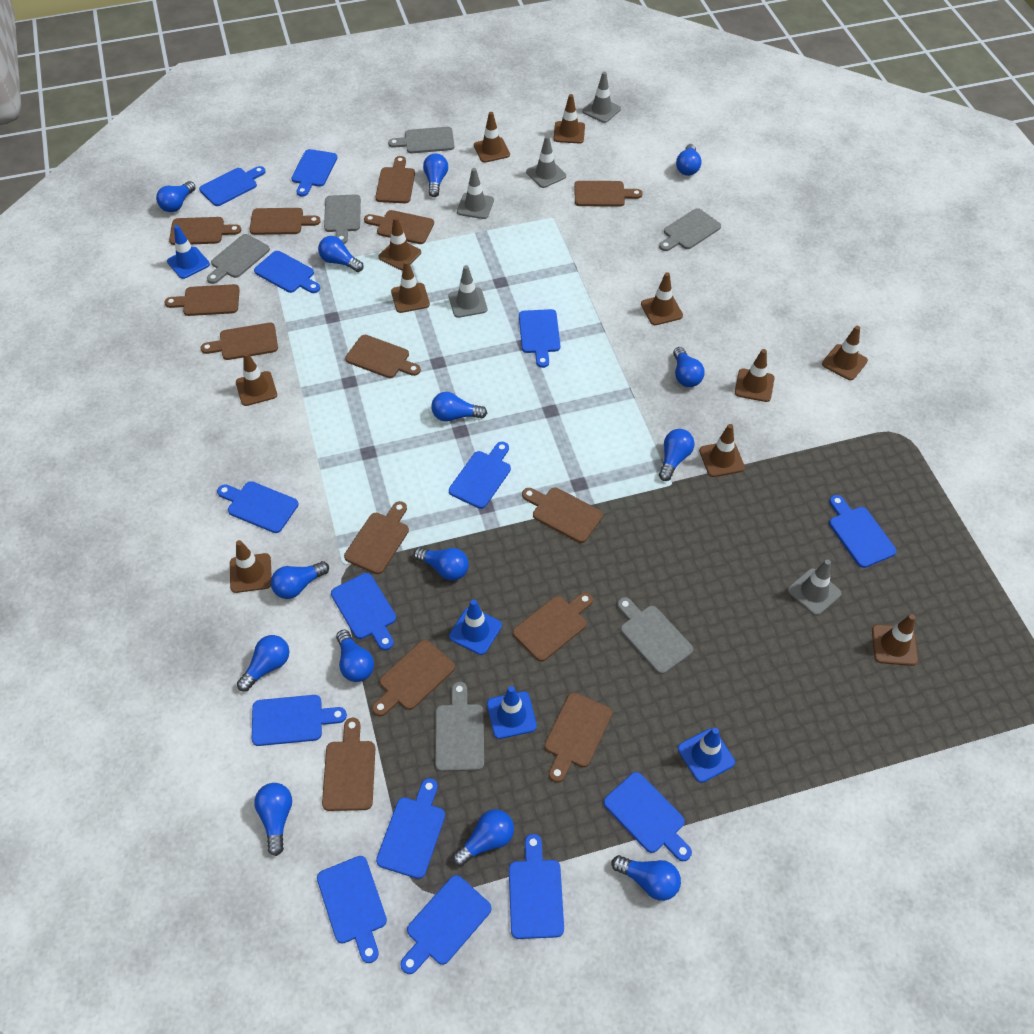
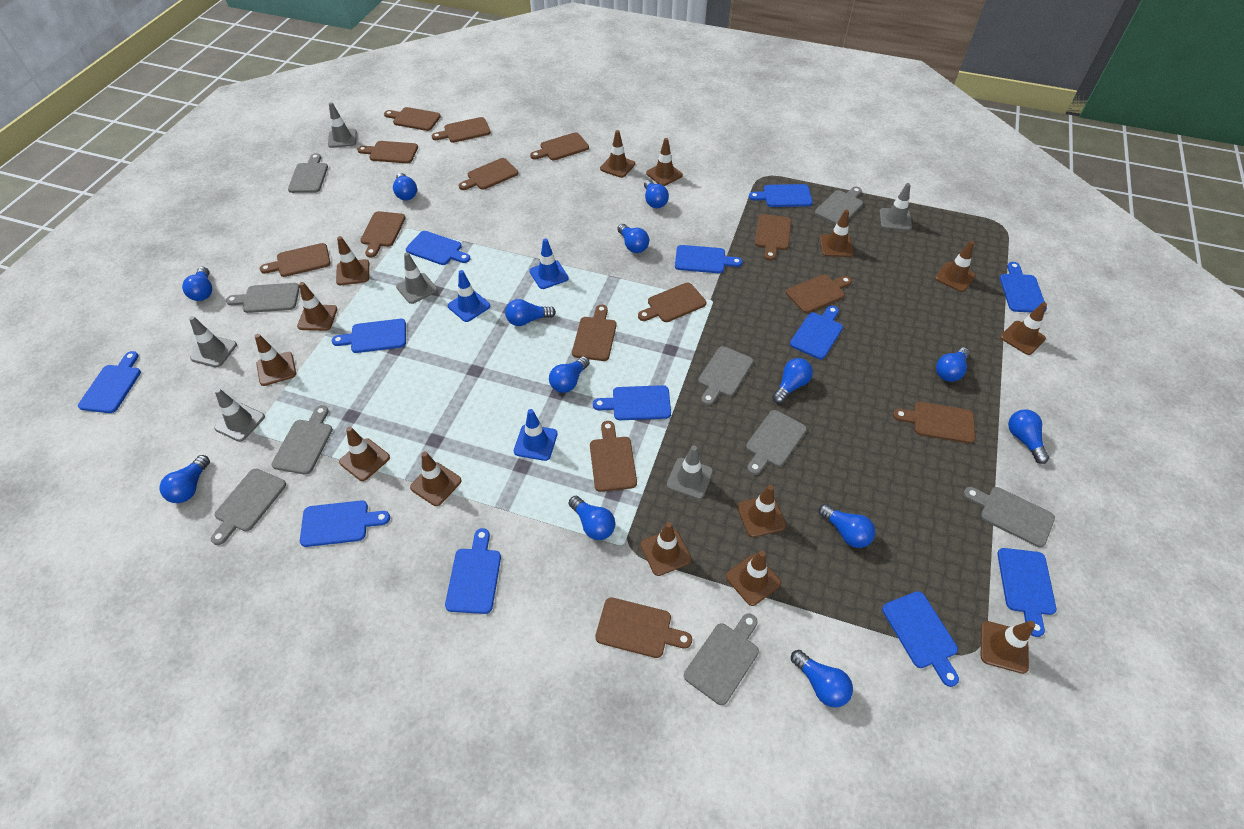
blue cutting board: [199,166,266,206] [217,481,298,533] [252,695,347,746] [254,251,320,293] [292,149,337,197] [317,856,387,963] [331,573,396,650] [376,778,445,879] [400,875,491,974] [449,442,511,509] [509,834,564,939] [519,309,560,368] [604,772,692,861] [829,495,897,568] = 14 -> [78,351,141,413] [300,500,390,547] [332,319,406,353] [406,231,470,265] [445,528,501,614] [593,385,671,420] [675,245,743,273] [749,184,813,207] [790,306,843,359] [882,591,959,687] [997,548,1056,637] [1000,262,1047,312] = 12
blue light bulb: [156,181,196,212] [237,635,289,692] [254,783,292,856] [271,561,329,599] [318,236,364,272] [336,630,374,682] [414,547,469,581] [423,153,448,197] [431,392,487,422] [452,809,514,866] [612,855,681,901] [659,429,694,481] [673,347,705,387] [676,144,702,176] = 14 -> [160,455,210,503] [182,267,212,301] [393,173,417,200] [505,299,556,326] [549,356,589,393] [569,496,615,540] [617,224,649,253] [644,180,669,208] [772,358,813,404] [791,650,853,707] [819,504,876,548] [936,347,970,382] [1008,410,1049,464] = 13
blue traffic cone: [167,225,210,279] [449,599,502,655] [487,686,537,739] [678,728,735,783] = 4 -> [448,270,490,322] [514,409,558,461] [529,238,569,289] = 3
brown traffic cone: [230,540,272,593] [236,352,277,406] [378,217,421,270] [391,260,430,313] [474,112,510,163] [553,94,585,143] [641,272,683,325] [699,424,745,477] [735,349,775,402] [822,326,868,380] [872,614,918,666] = 11 -> [255,334,296,386] [297,282,337,331] [336,236,369,285] [339,427,390,481] [410,452,462,506] [600,130,635,178] [640,522,692,576] [646,138,683,186] [726,551,781,606] [737,485,786,537] [820,209,854,257] [935,241,976,292] [981,621,1035,674] [1000,302,1047,355] = 14
grey cutting board: [207,234,270,284] [324,194,361,244] [388,127,455,153] [435,682,484,772] [617,597,693,674] [659,208,721,251] = 6 -> [211,469,286,545] [226,283,300,313] [271,405,333,475] [288,153,328,193] [684,613,759,705] [698,346,753,405] [746,410,807,475] [815,187,863,225] [963,487,1055,547] = 9
grey traffic cone: [449,265,487,318] [457,168,494,219] [526,136,566,188] [583,72,621,123] [787,559,842,616] = 5 -> [189,316,237,368] [214,388,265,442] [328,102,357,148] [396,252,438,304] [667,446,713,499] [880,183,912,231] = 6

